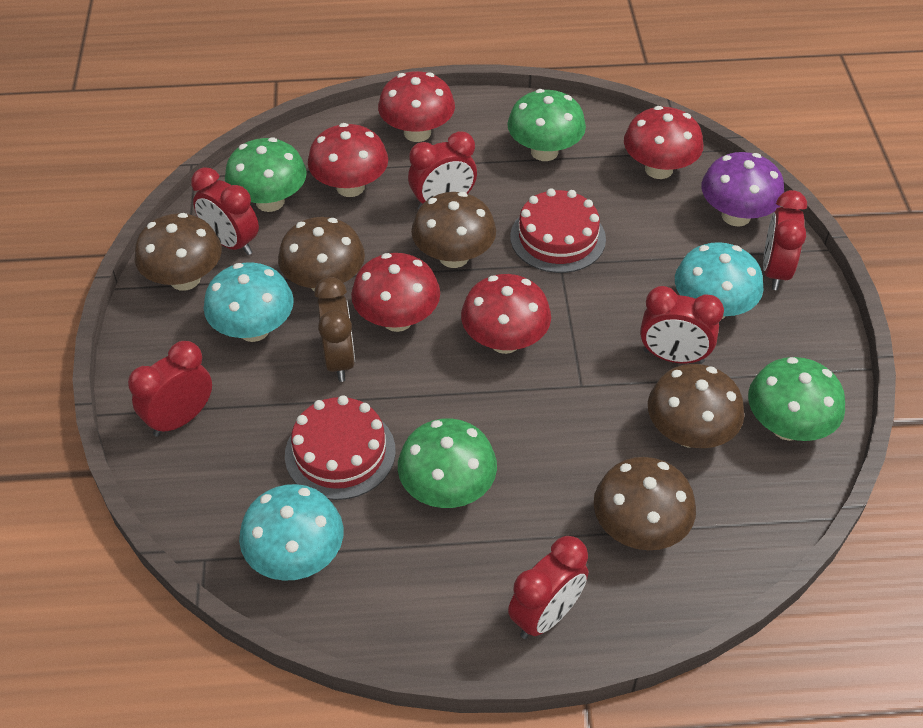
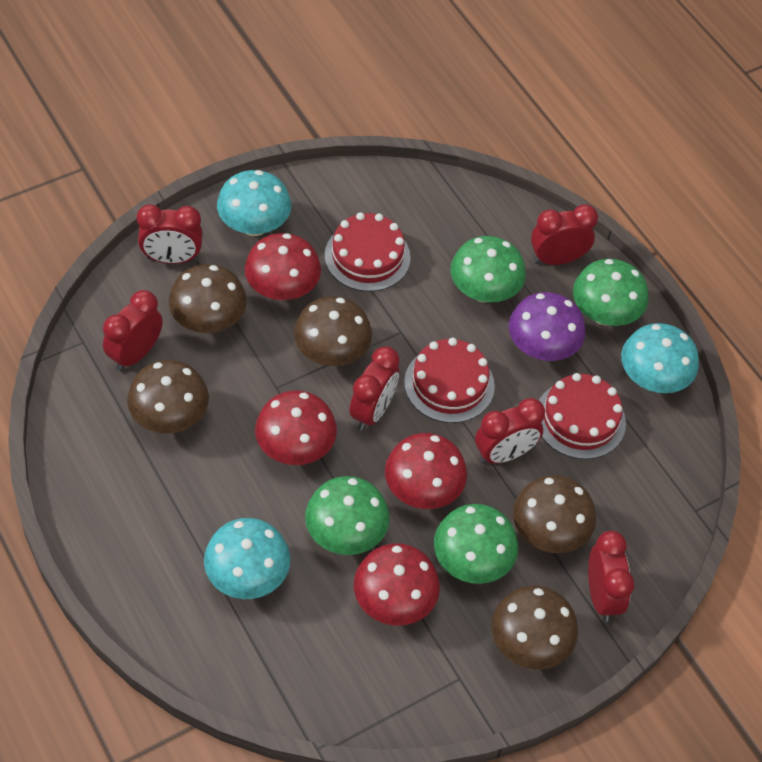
brown clock: [314,277,355,382] = 1 -> none = 0
red cake: [285,395,396,500] [510,188,606,273] = 2 -> [325,212,411,292] [404,338,495,423] [539,373,626,459] = 3
red mushroom: [308,123,388,197] [351,253,440,332] [378,71,455,142] [461,274,551,354] [624,106,703,179] = 5 -> [245,233,321,300] [255,391,337,465] [354,543,440,625] [385,433,467,509] = 4

